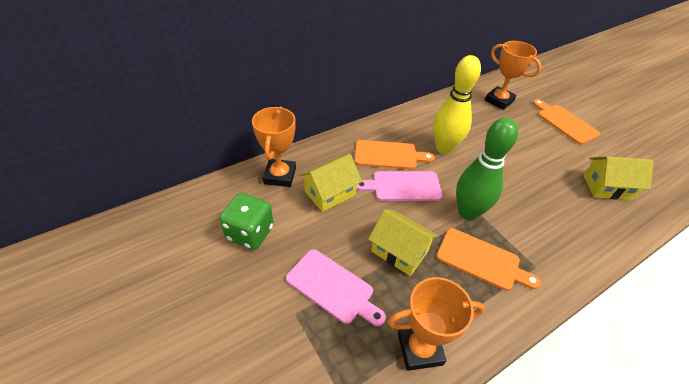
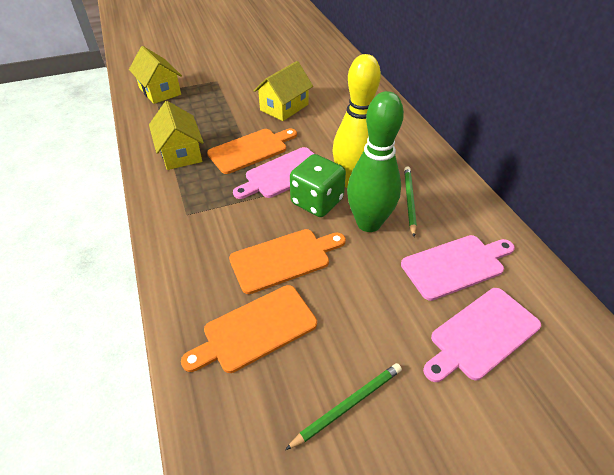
green pencil: none = 0 -> [285,363,402,450] [404,167,417,237] = 2
orange trophy: [252,107,296,187] [388,277,485,371] [485,41,542,110] = 3 -> none = 0
pink cutting board: [286,249,386,326] [357,171,442,201] = 2 -> [233,147,314,199] [401,235,515,301] [423,288,541,382] = 3

